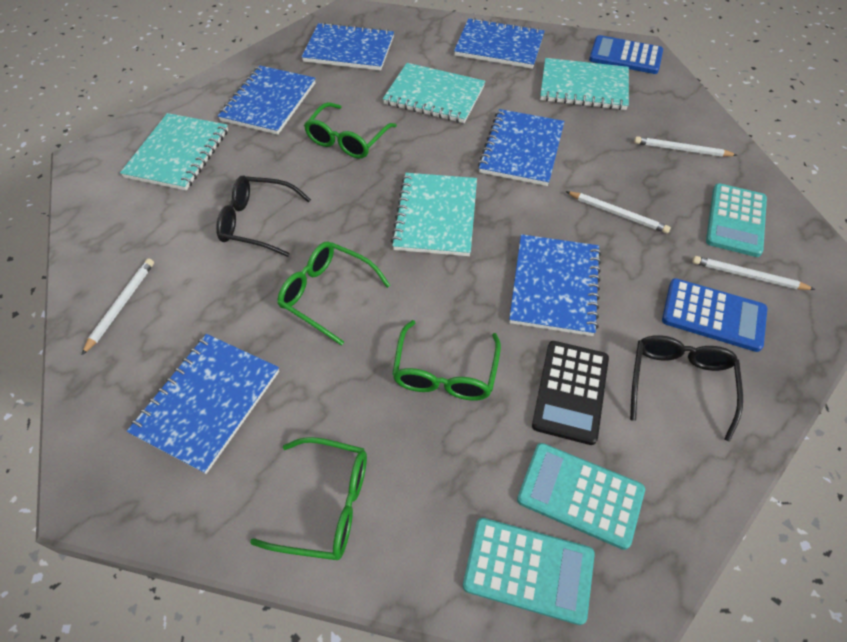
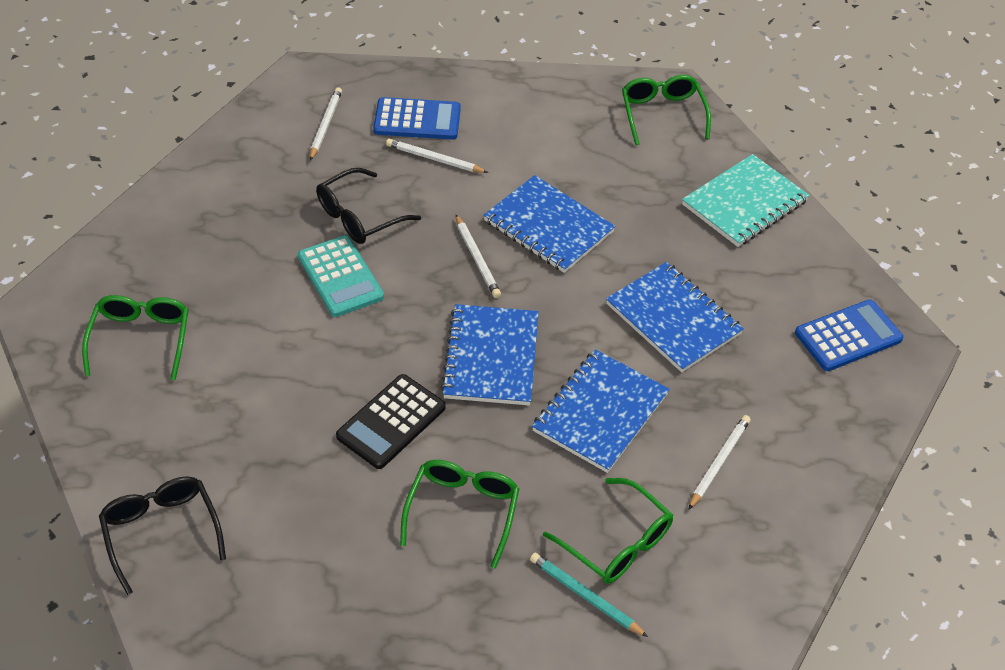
blue notebook: [127,334,279,474] [218,65,316,135] [301,22,394,71] [454,18,545,69] [478,109,564,186] [509,234,601,336] = 6 -> [440,304,539,405] [483,175,615,273] [532,349,670,473] [606,262,744,373] = 4
turquoise calculator: [463,518,595,625] [517,443,645,550] [706,183,767,257] = 3 -> [298,235,384,317] = 1
turquoise notebook: [120,113,228,191] [383,63,485,123] [391,173,477,256] [540,58,629,110] = 4 -> [682,154,809,247] = 1
turquoise pencil: none = 0 -> [530,553,648,637] = 1

